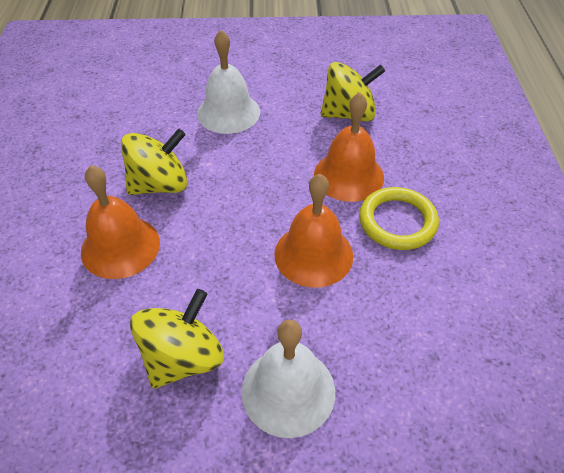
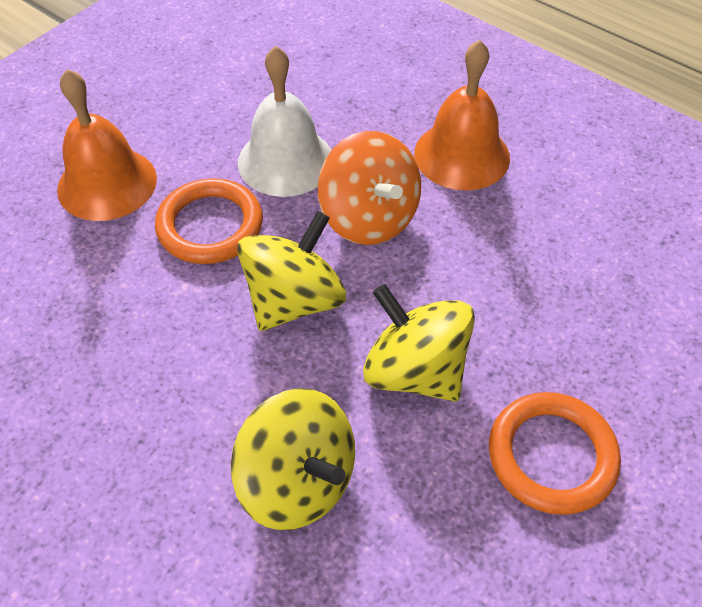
orange bell: [81,165,160,279] [274,174,353,288] [314,92,384,202] = 3 -> [57,69,157,221] [414,40,510,191] = 2
orange ring: none = 0 -> [155,178,263,264] [489,392,621,515] = 2
orange spinning top: none = 0 -> [318,131,421,245] = 1
white bell: [197,30,260,134] [241,320,335,438] = 2 -> [238,46,331,197] = 1
yellow ring: [359,187,439,250] = 1 -> none = 0

